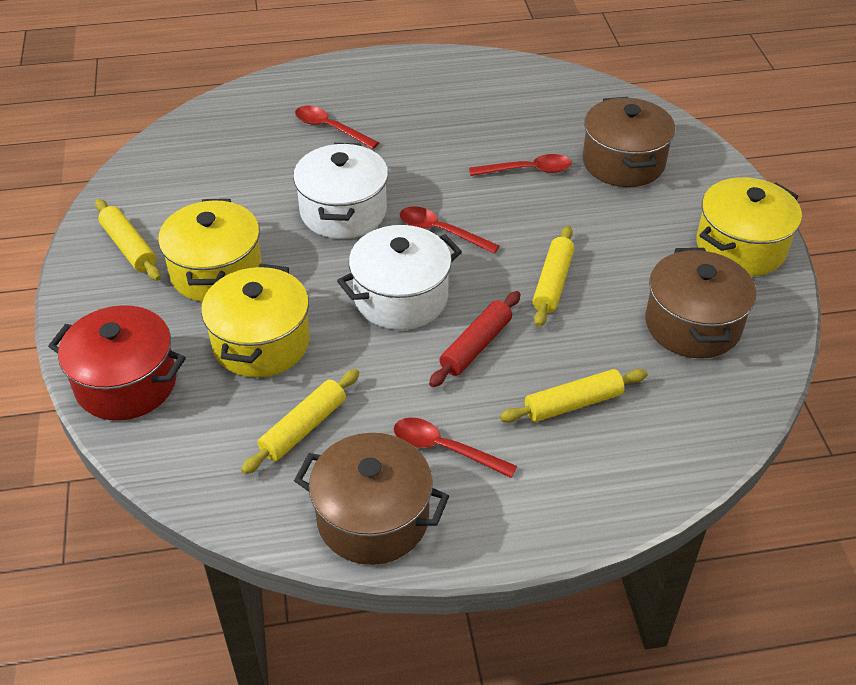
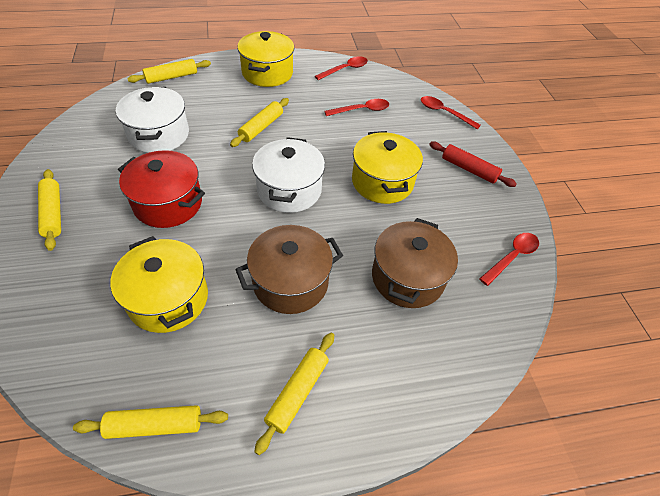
brown pot: [294,433,449,565] [582,97,675,187] [645,248,757,358] = 3 -> [235,225,343,314] [372,218,458,308] = 2
yellow rolling pin: [95,199,161,281] [241,369,360,474] [500,369,647,423] [533,226,575,327] = 4 -> [38,169,61,251] [73,405,228,439] [127,59,211,84] [230,98,289,147] [254,333,334,455] = 5

